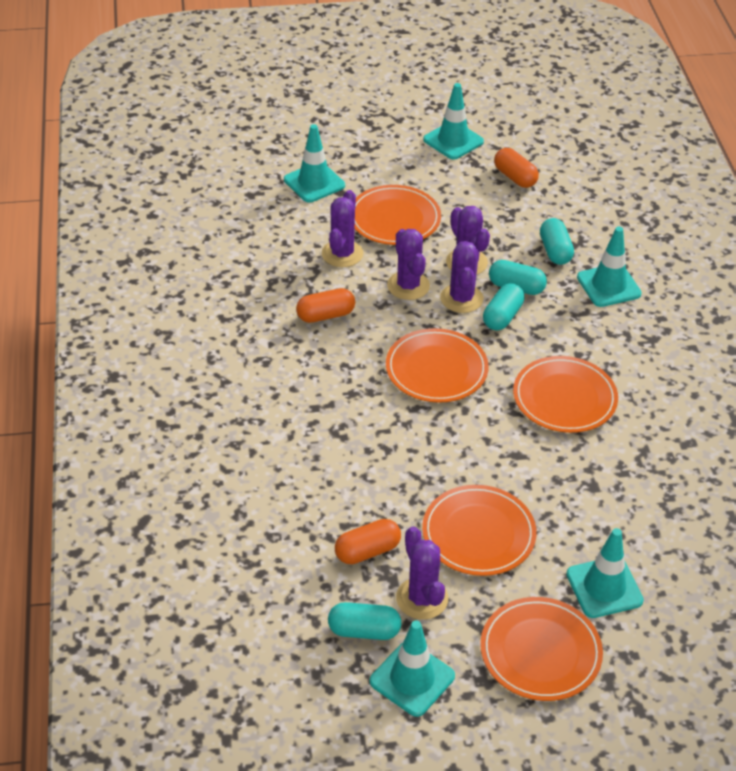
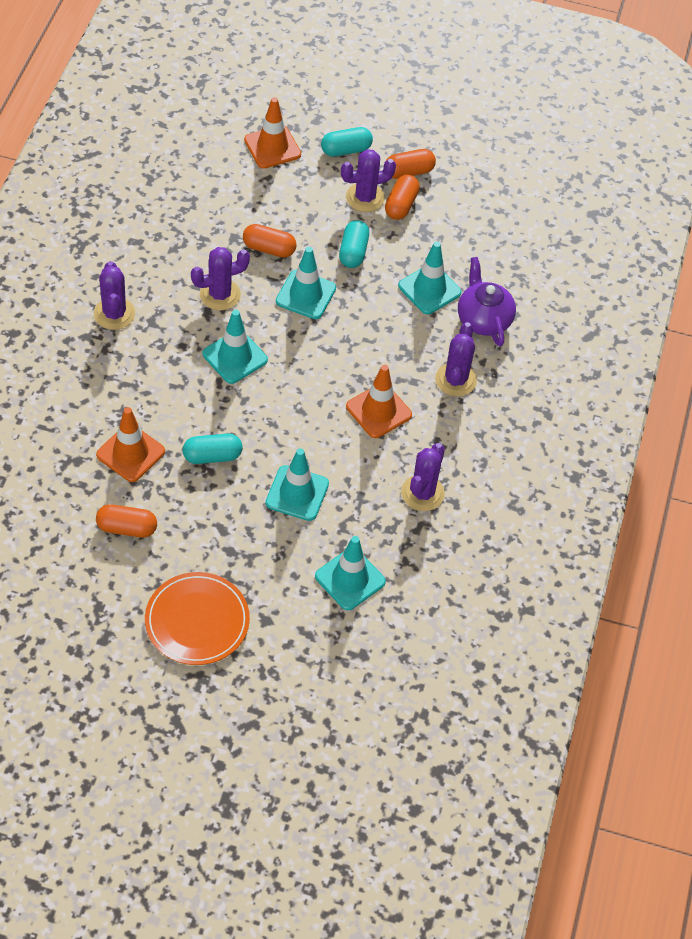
orange capsule: [296,288,355,323] [335,519,401,564] [494,148,539,188] = 3 -> [96,504,157,538] [243,224,297,258] [385,175,420,220] [386,149,436,179] = 4
orange plate: [355,185,441,245] [386,328,489,403] [422,485,536,576] [480,597,603,701] [513,356,618,433] = 5 -> [145,572,250,665] = 1
orange traffic cone: none = 0 -> [96,407,165,482] [244,97,301,169] [346,365,412,438] = 3
purple teapot: none = 0 -> [458,257,516,346] = 1
turquoise capsule: [328,602,401,640] [483,283,525,330] [489,260,547,295] [540,218,574,265] = 4 -> [183,433,243,464] [321,127,373,157] [339,220,369,268] = 3

